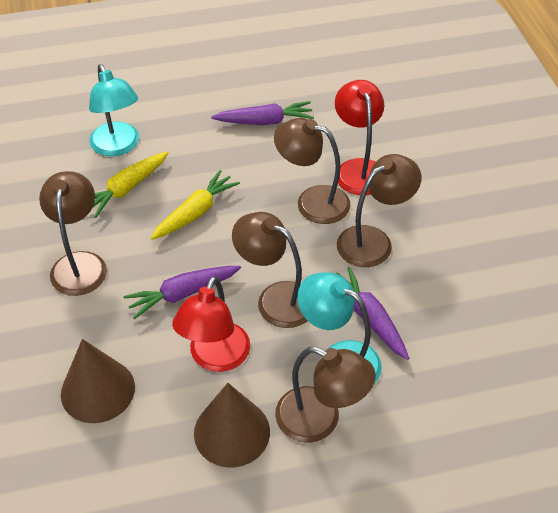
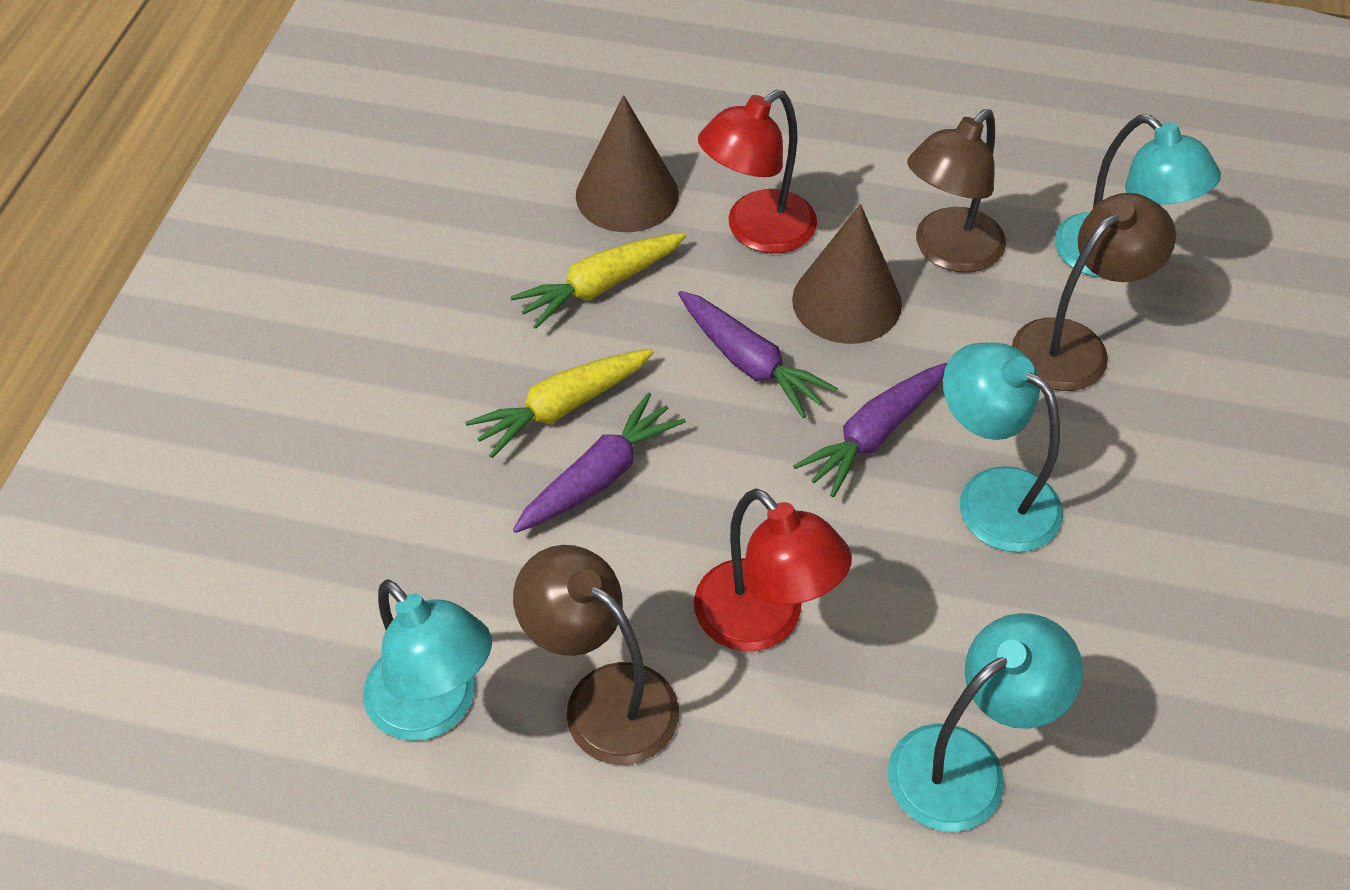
brown lamp: [39,171,107,296] [232,212,308,328] [274,118,351,224] [275,347,376,443] [337,154,422,267] = 5 -> [513,545,679,765] [907,109,1006,273] [1012,193,1176,391] = 3
turquoise lamp: [89,64,139,156] [297,273,382,384] = 2 -> [363,579,492,741] [888,613,1083,832] [943,343,1063,552] [1055,115,1221,278] = 4

